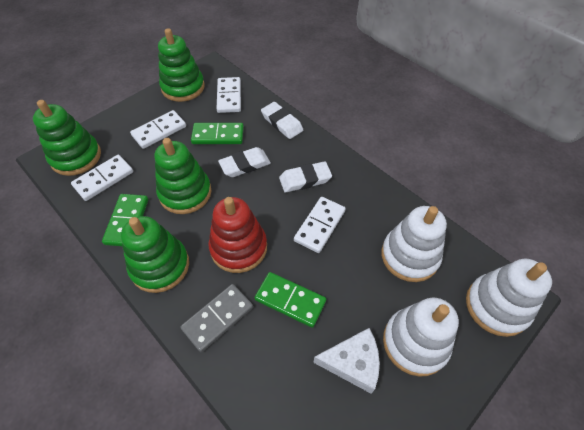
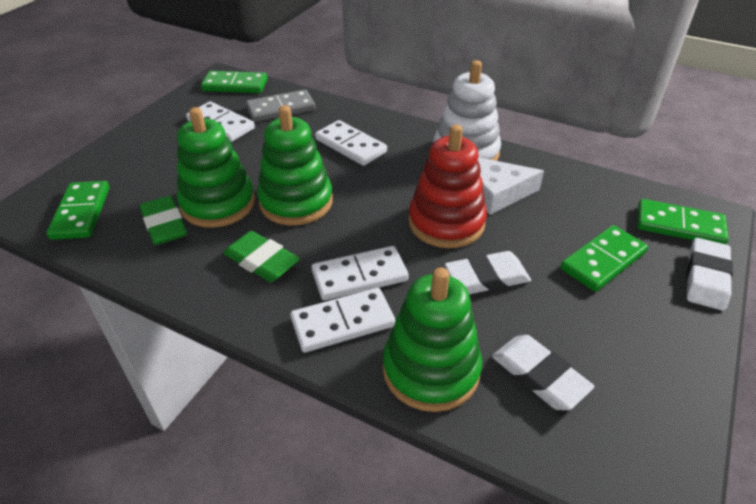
green domino: [102,194,148,246] [191,123,244,144] [254,272,326,328] = 3 -> [47,181,110,240] [201,71,268,93] [561,225,648,292] [637,199,729,244] = 4
green eraser: none = 0 -> [140,196,187,245] [223,231,300,282] = 2
green stacking toy: [33,100,101,176] [121,216,189,293] [155,138,211,214] [158,28,205,102] = 4 -> [177,107,255,228] [257,105,333,226] [383,268,482,412] = 3
white stacking toy: [381,206,447,282] [383,298,459,377] [466,259,552,337] = 3 -> [433,60,501,161] = 1

